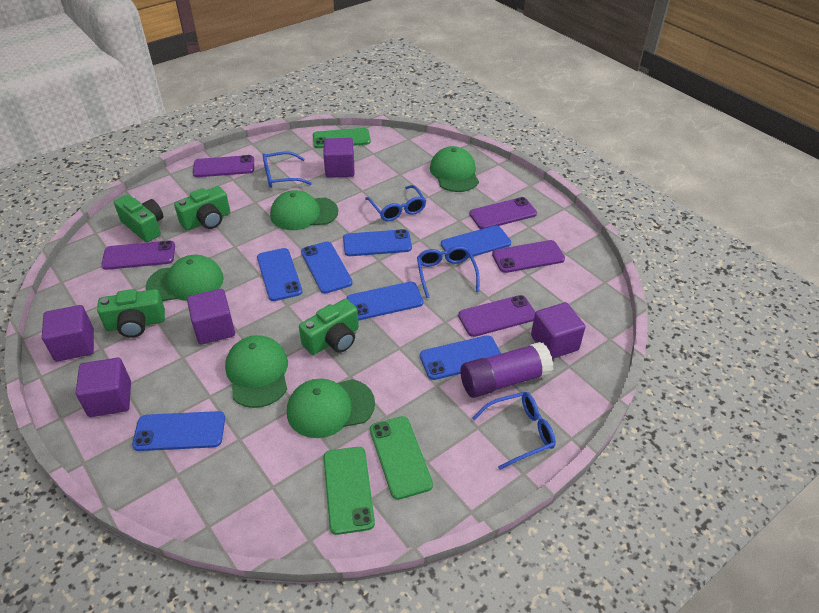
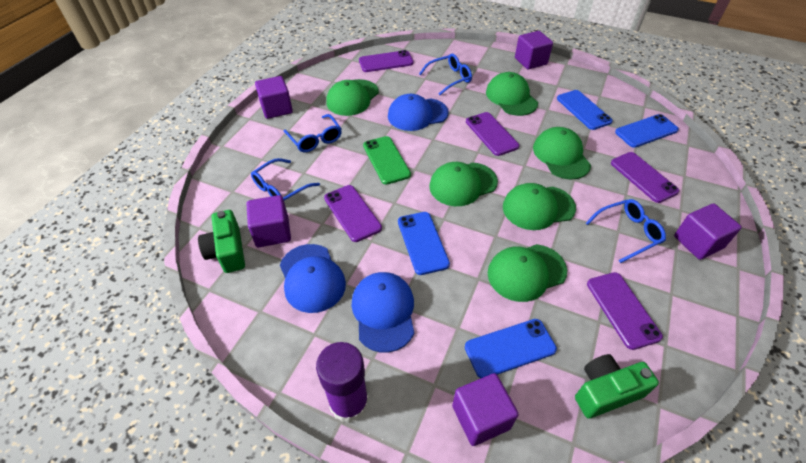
blue cap: none = 0 -> [280,244,346,313] [351,272,414,353] [388,94,449,131] = 3
blue phone: [132,411,225,451] [257,248,302,301] [301,242,353,294] [343,229,412,256] [347,282,424,320] [420,335,501,380] [441,226,511,258] = 7 -> [398,212,450,275] [465,319,557,378] [557,90,613,130] [615,114,679,148] = 4
green camera: [97,289,165,338] [114,195,163,242] [174,186,230,230] [299,299,359,355] = 4 -> [198,210,245,273] [575,354,659,419] = 2
green cap: [146,255,224,301] [225,335,288,408] [270,190,338,230] [287,379,375,438] [430,146,479,192] = 5 -> [326,79,379,116] [429,162,498,206] [486,72,538,116] [488,244,567,302] [503,183,576,230] [533,127,591,179] = 6
green phone: [313,128,371,148] [323,447,375,535] [370,416,433,500] = 3 -> [363,136,411,185] = 1

